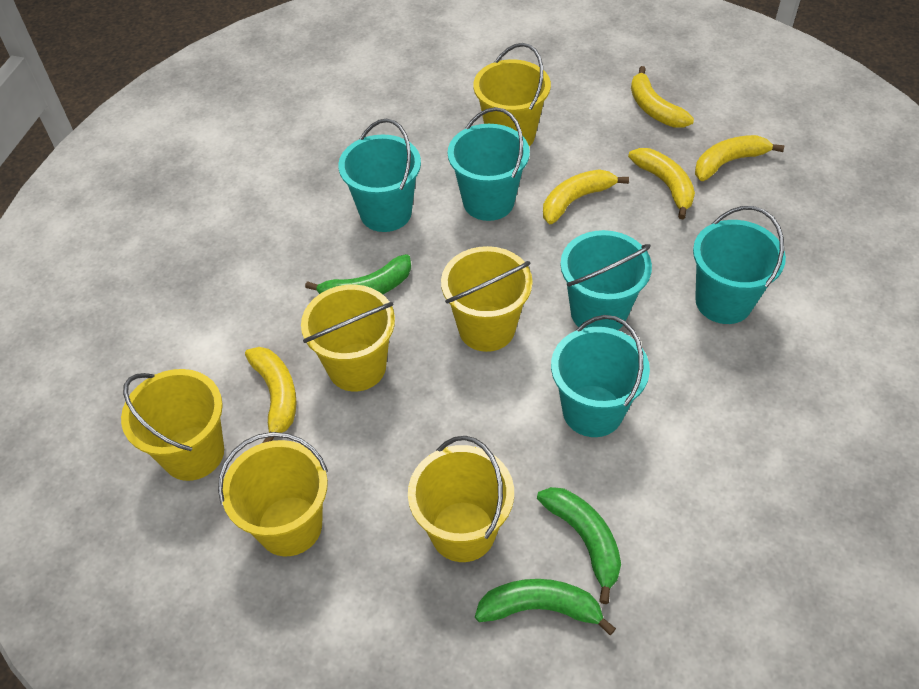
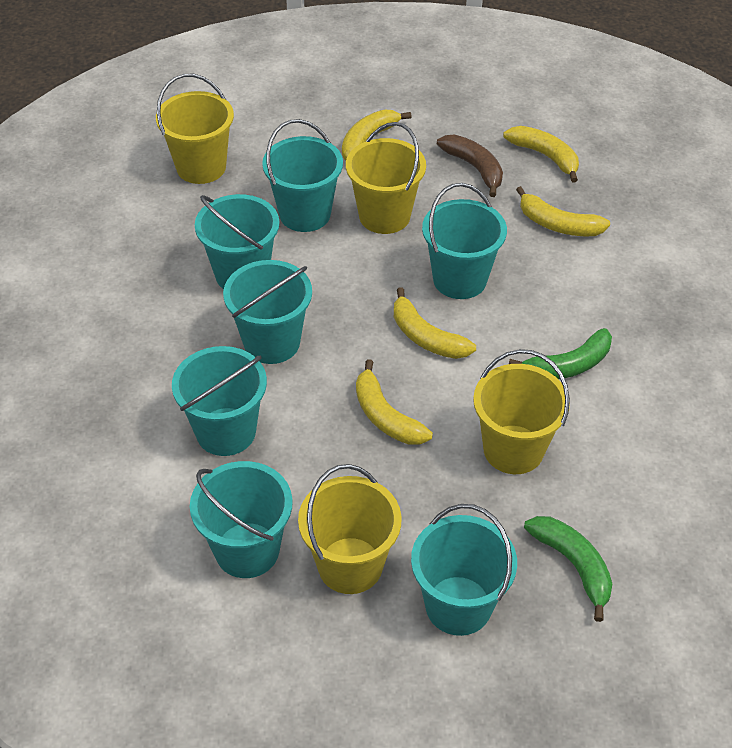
brown banana: none = 0 -> [437,135,503,197] = 1
green banana: [305,254,411,294] [475,579,616,635] [537,487,621,604] = 3 -> [509,328,612,379] [524,516,612,622] = 2
turquoise bucket: [338,119,421,232] [448,107,530,221] [551,315,650,437] [560,230,652,330] [693,206,786,324] = 5 -> [172,346,267,456] [190,461,293,578] [195,194,279,289] [223,260,312,364] [262,119,343,232] [411,504,517,636] [422,183,507,299] = 7
yellow bucket: [121,369,224,481] [218,432,328,557] [301,284,395,392] [408,436,514,562] [441,246,533,352] [473,43,551,146] = 6 -> [156,74,234,184] [298,464,402,594] [346,122,426,234] [473,349,570,474] = 4

